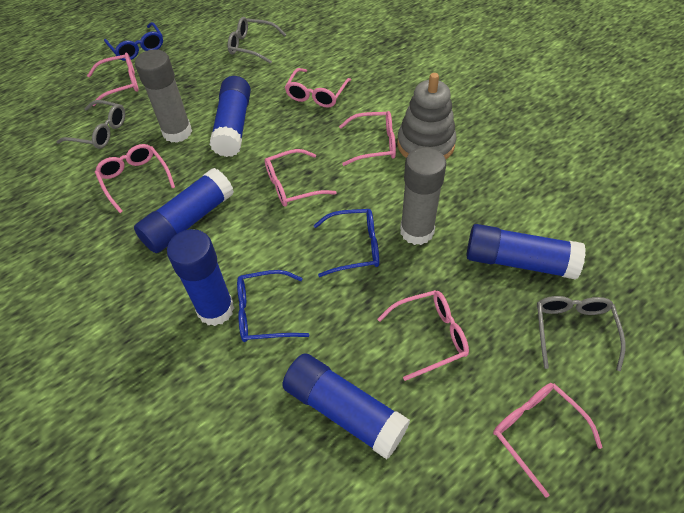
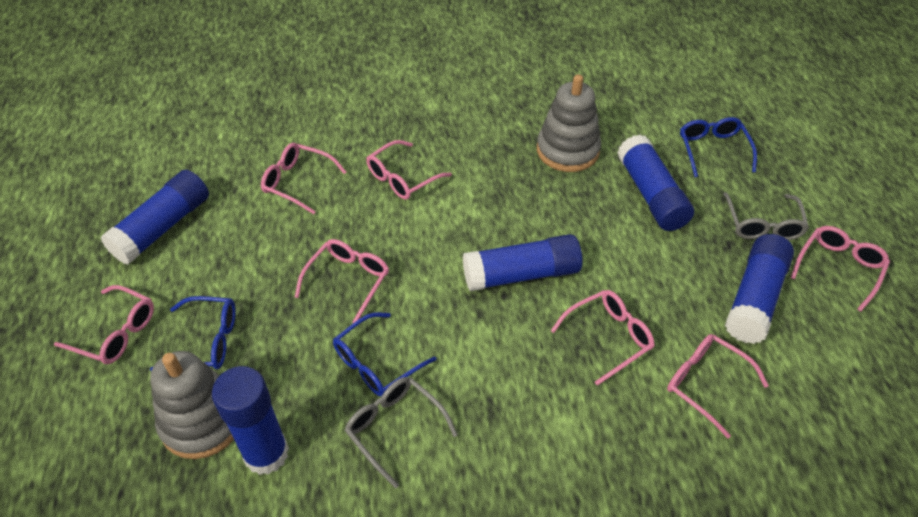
grey glasses: [57,100,125,149] [228,17,286,64] [537,296,626,371] = 3 -> [345,377,458,489] [723,192,809,240] = 2
grey glue stick: [135,49,192,143] [400,147,447,245] = 2 -> none = 0
grey stacking toy: [397,73,456,159] = 1 -> [150,351,234,459] [537,74,601,172] = 2

